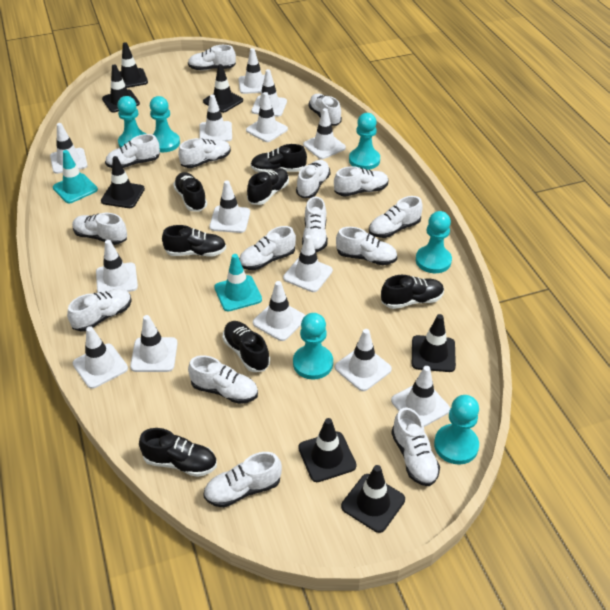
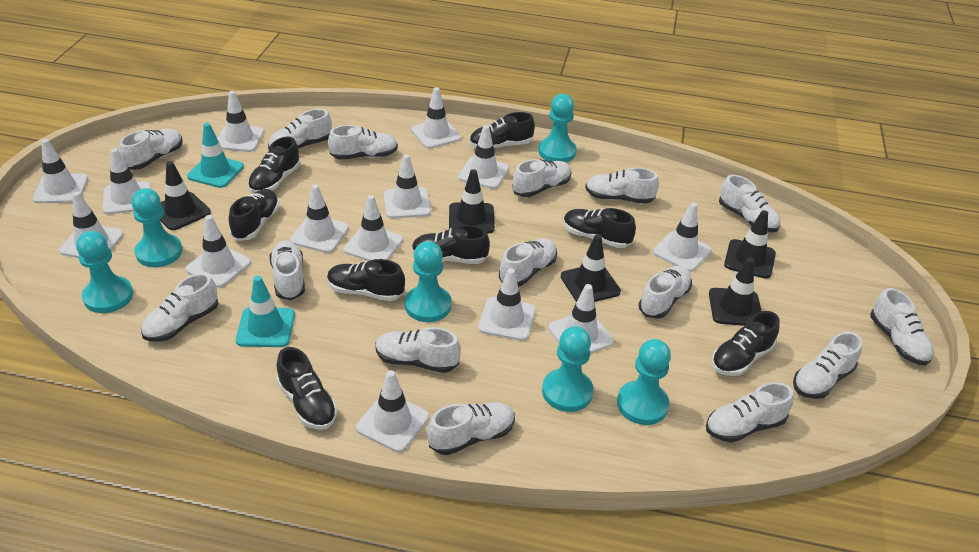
black shoe: [139,428,217,477] [162,225,226,257] [173,172,207,211] [223,321,270,372] [247,168,289,205] [250,144,307,173] [381,275,444,309] = 7 -> [229,189,279,241] [248,137,301,193] [277,347,338,430] [327,259,405,301] [412,225,490,264] [469,112,535,149] [563,208,636,248] [711,311,780,376] = 8
black traffic cone: [101,156,145,208] [102,64,140,113] [119,42,148,88] [203,64,243,113] [298,418,357,482] [341,465,405,533] [412,314,456,372] = 7 -> [160,161,211,230] [449,169,495,234] [561,234,621,302] [709,258,761,326] [724,210,776,279] = 5

